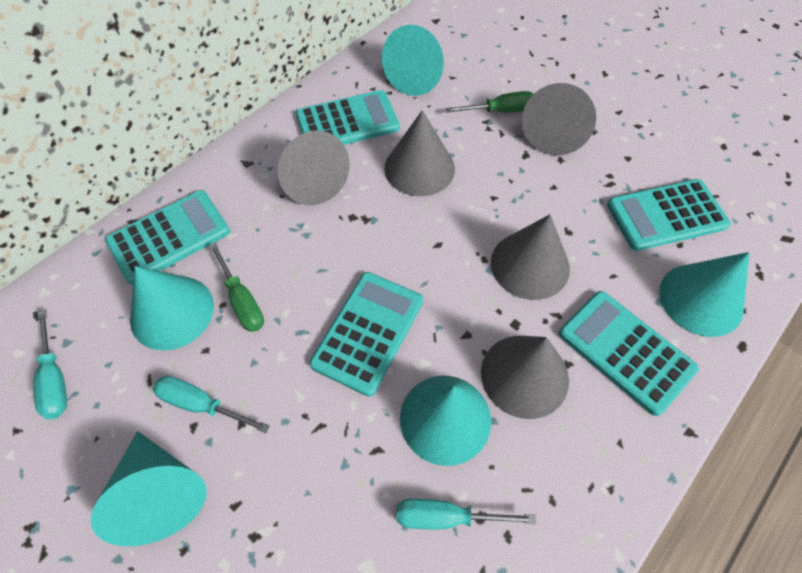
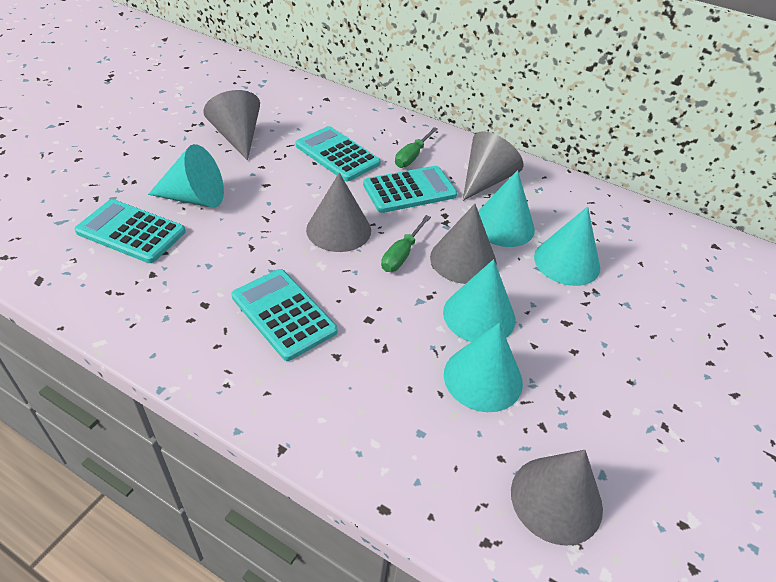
turquoise calculator: [105,190,230,284] [296,90,400,145] [310,272,423,397] [559,291,699,416] [607,179,731,251] = 5 -> [74,199,186,263] [231,269,337,361] [296,126,381,181] [363,166,457,213] = 4
turquoise screwdriver: [33,310,67,419] [153,376,270,433] [397,499,536,529] = 3 -> none = 0

